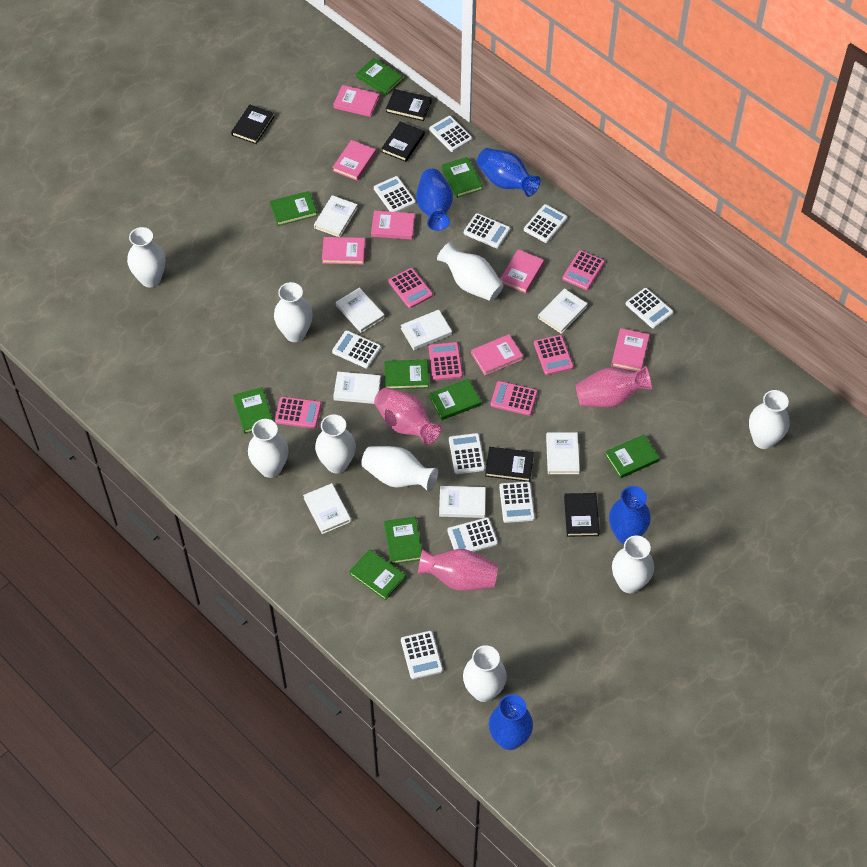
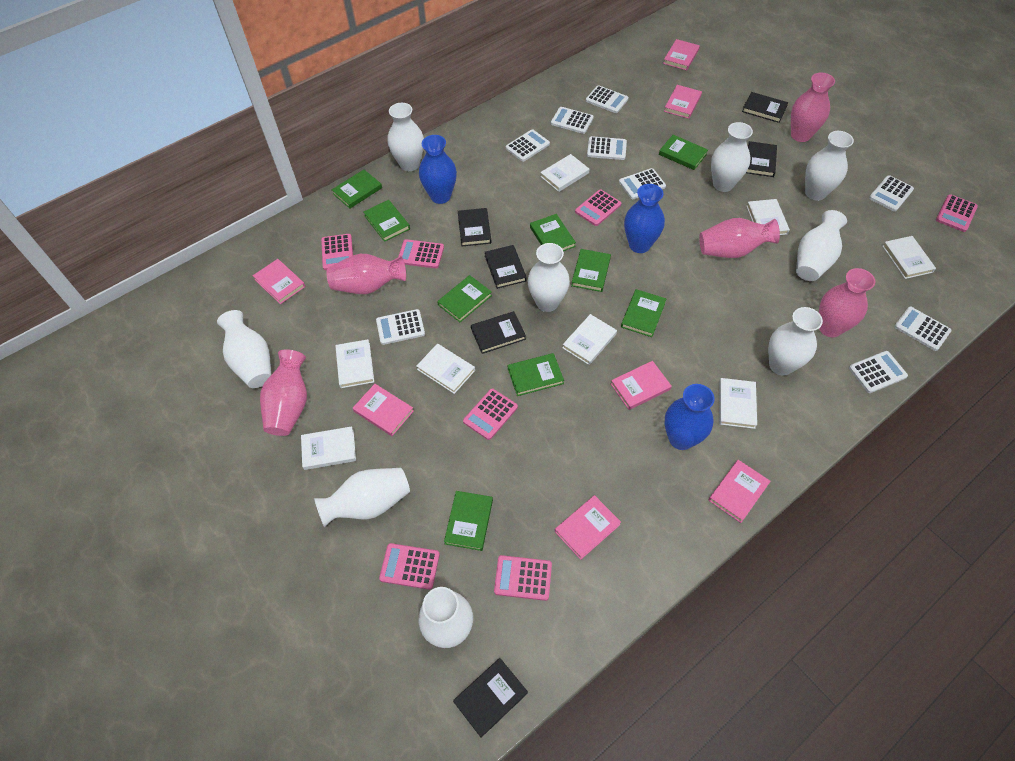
black book: [231,104,274,144] [381,122,425,162] [386,89,432,121] [485,447,534,482] [564,493,600,537] = 5 -> [453,658,528,738] [458,208,492,246] [471,311,526,354] [484,245,527,289] [742,92,788,123] [746,141,777,177] = 6
blue vase: [416,169,453,231] [477,148,540,197] [489,694,533,750] [609,486,651,544] = 4 -> [419,135,457,204] [624,184,665,253] [665,384,714,450] = 3
pink calculator: [275,396,322,428] [388,268,433,308] [429,342,463,380] [491,381,538,416] [534,335,574,375] [562,250,605,290] = 6 -> [321,234,353,270] [379,543,440,590] [398,239,444,268] [463,388,518,440] [494,555,552,601] [575,189,621,226] [936,194,978,232] = 7
pink vase: [374,387,441,445] [418,549,498,591] [576,366,652,407] = 3 -> [260,349,307,436] [327,254,406,294] [699,218,780,258] [791,73,835,142] [819,268,875,337] = 5
white calculator: [332,330,381,368] [374,176,416,212] [401,631,443,679] [429,116,473,152] [447,517,498,552] [449,433,485,474] [464,213,510,248] [499,481,535,523] [524,204,568,243] [626,288,674,329] = 10 -> [376,309,425,345] [506,129,550,162] [551,107,594,134] [586,85,629,113] [587,136,627,160] [619,168,666,199] [849,351,908,393] [869,175,914,212] [894,307,952,351] = 9

